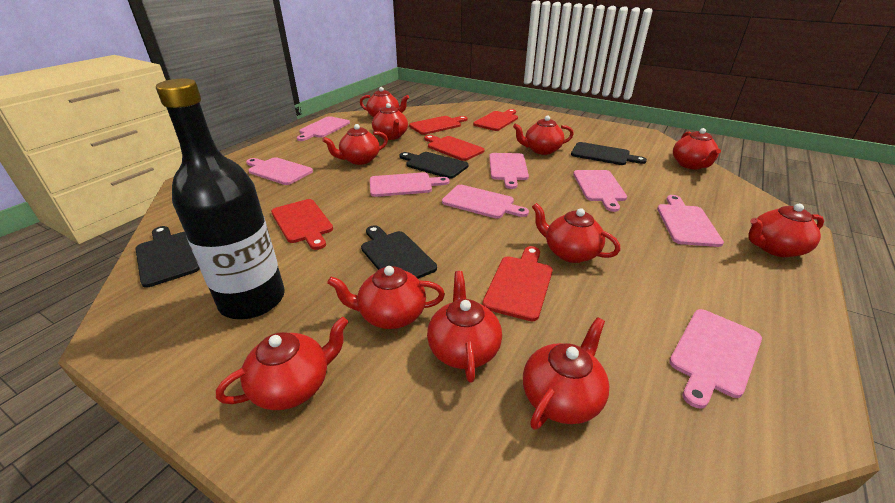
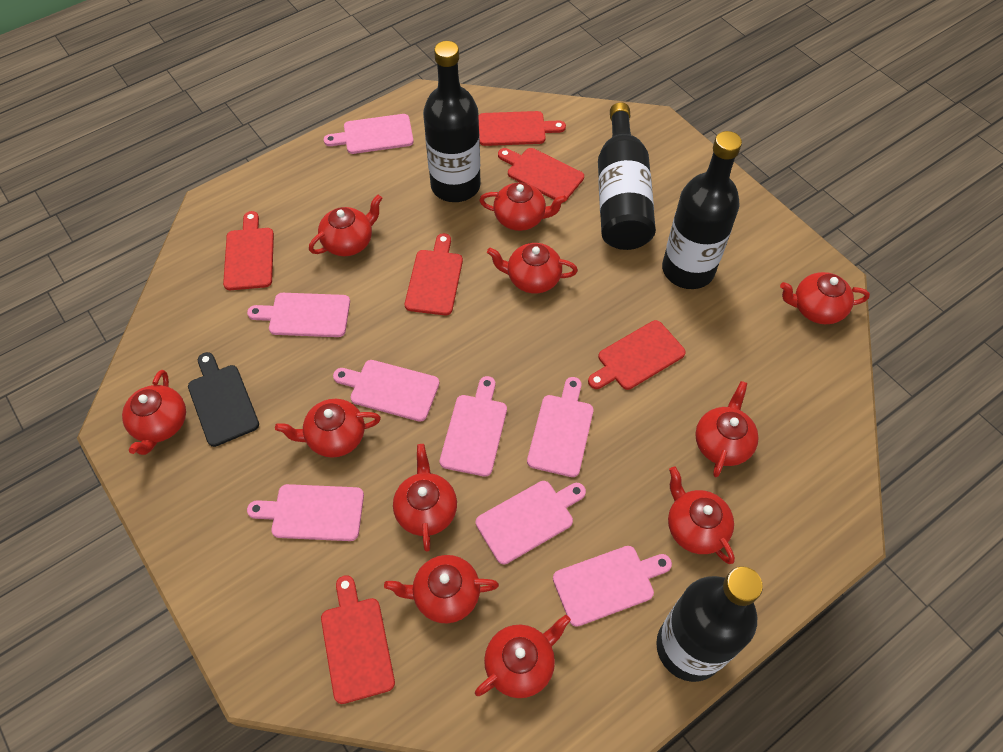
black bottle: [156,78,285,319] = 1 -> [423,41,481,202] [598,102,656,250] [656,566,763,682] [662,131,742,289] = 4
black cutting board: [135,226,200,287] [361,225,437,279] [400,152,469,179] [571,142,647,165] = 4 -> [188,352,259,447] = 1
red cutting board: [271,199,333,250] [409,116,467,135] [424,135,485,161] [473,109,518,131] [482,246,553,321] = 5 -> [223,211,274,290] [321,575,395,704] [405,233,463,315] [478,111,566,146] [498,148,584,200] [588,320,686,390] = 6

